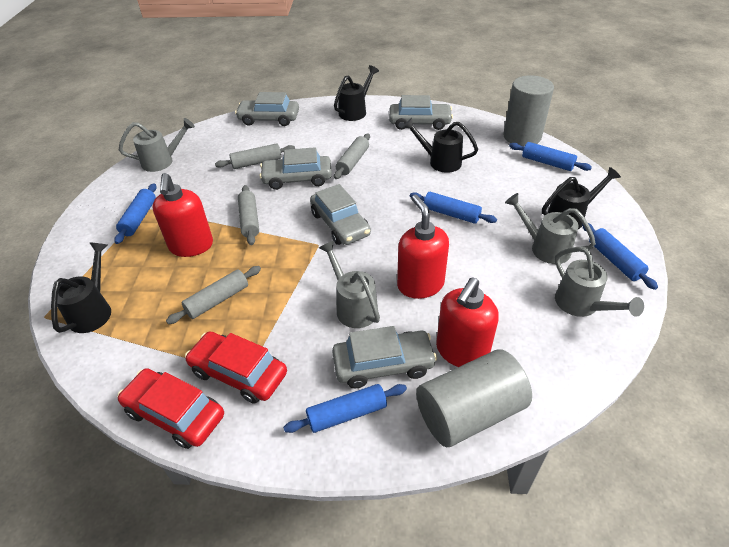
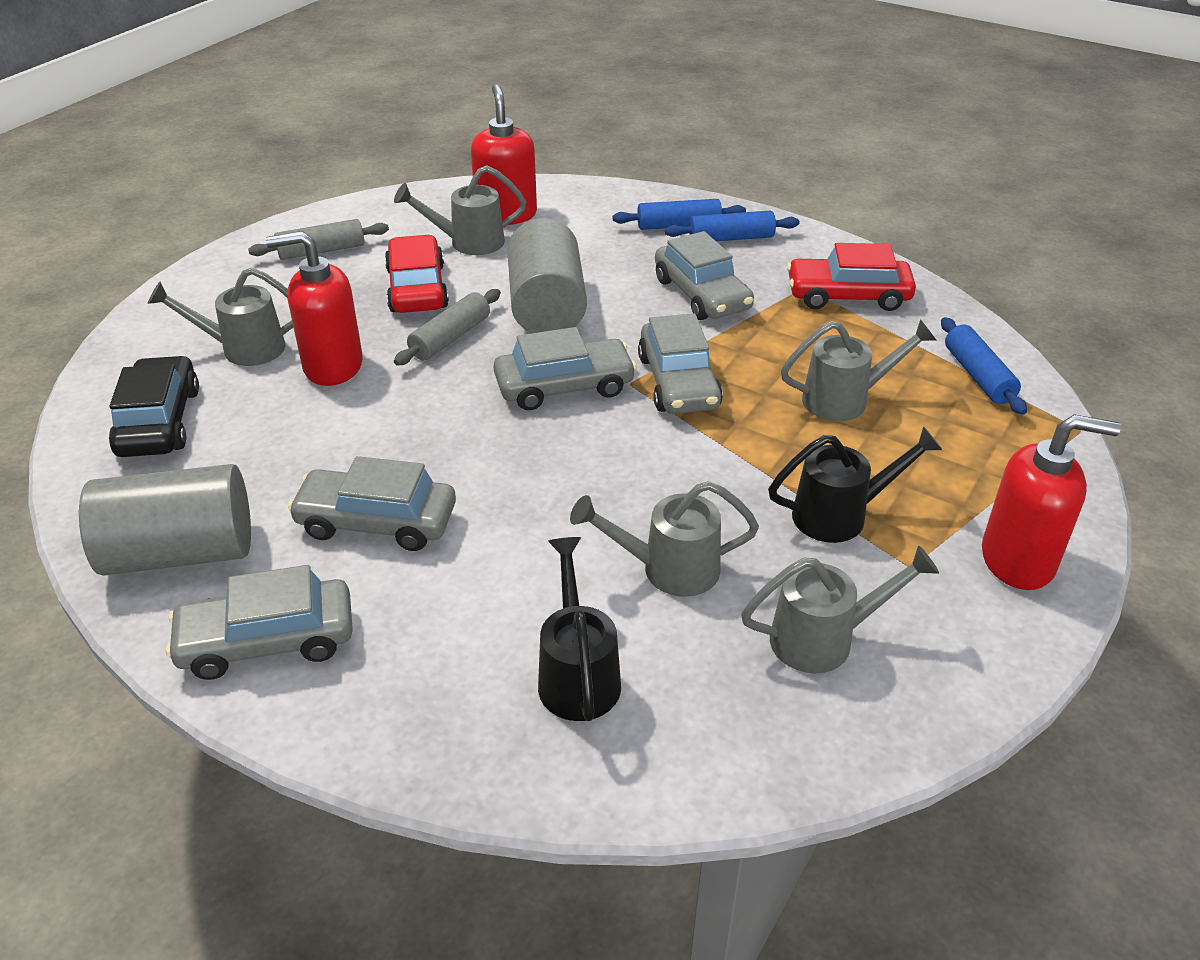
black car: none = 0 -> [109,355,199,457] = 1
black watering can: [51,242,111,333] [334,65,379,121] [403,118,478,173] [542,167,621,229] = 4 -> [538,537,621,721] [768,426,942,543] = 2
blue rolling pin: [114,183,157,244] [283,384,407,433] [410,192,497,224] [509,142,592,171] [582,223,658,290] = 5 -> [612,199,746,230] [665,211,800,241] [941,317,1027,415] = 3
grey rolling pin: [166,266,261,324] [215,143,295,169] [238,185,259,245] [334,133,370,179] = 4 -> [248,219,389,260] [394,289,501,365] = 2
grey watering can: [119,118,195,172] [319,241,380,328] [505,193,596,264] [555,247,644,317] = 4 -> [148,267,294,366] [394,165,526,255] [570,481,759,597] [741,545,939,673] [781,319,936,421] = 5

